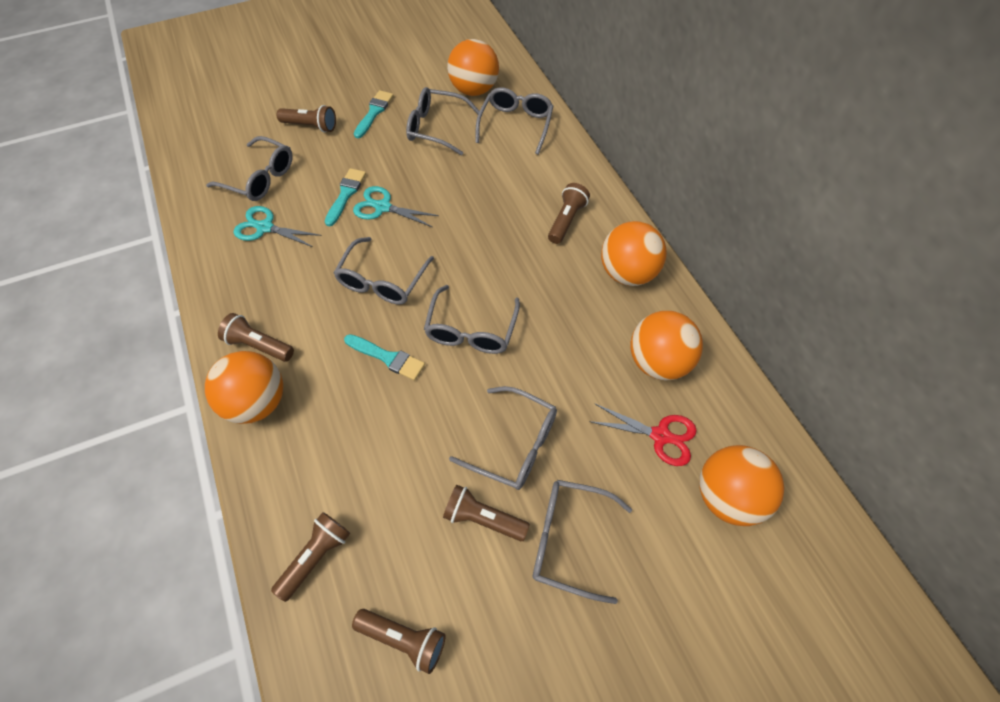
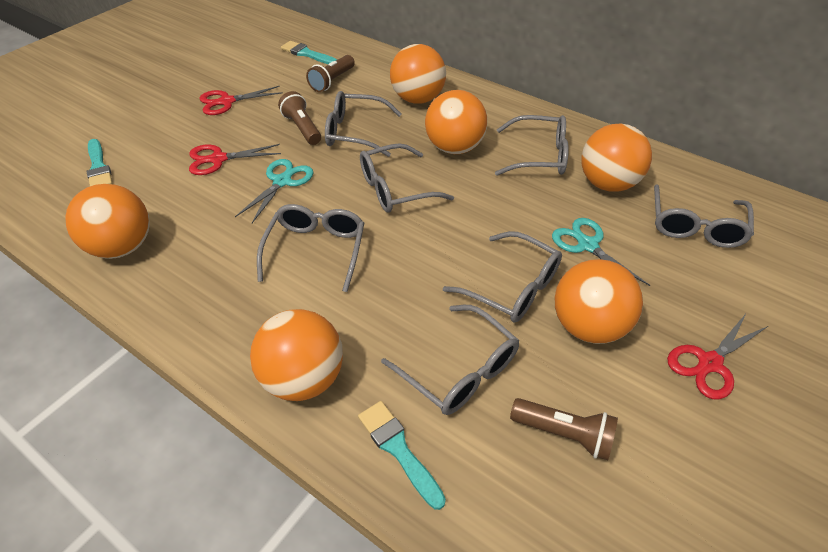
brown flashlight: [218,313,294,362] [271,512,351,602] [277,105,336,133] [352,609,446,674] [443,485,530,541] [548,183,590,244] = 6 -> [278,91,321,145] [306,55,355,92] [510,398,618,460] = 3
orange ball: [205,351,283,424] [447,39,499,96] [601,221,667,286] [630,311,703,380] [699,445,785,526] = 5 -> [65,184,150,259] [250,309,343,401] [390,44,446,104] [425,90,487,154] [555,259,643,344] [582,123,652,192] = 6
red scissors: [589,404,697,466] = 1 -> [189,144,281,175] [199,86,283,115] [667,314,768,400] = 3

